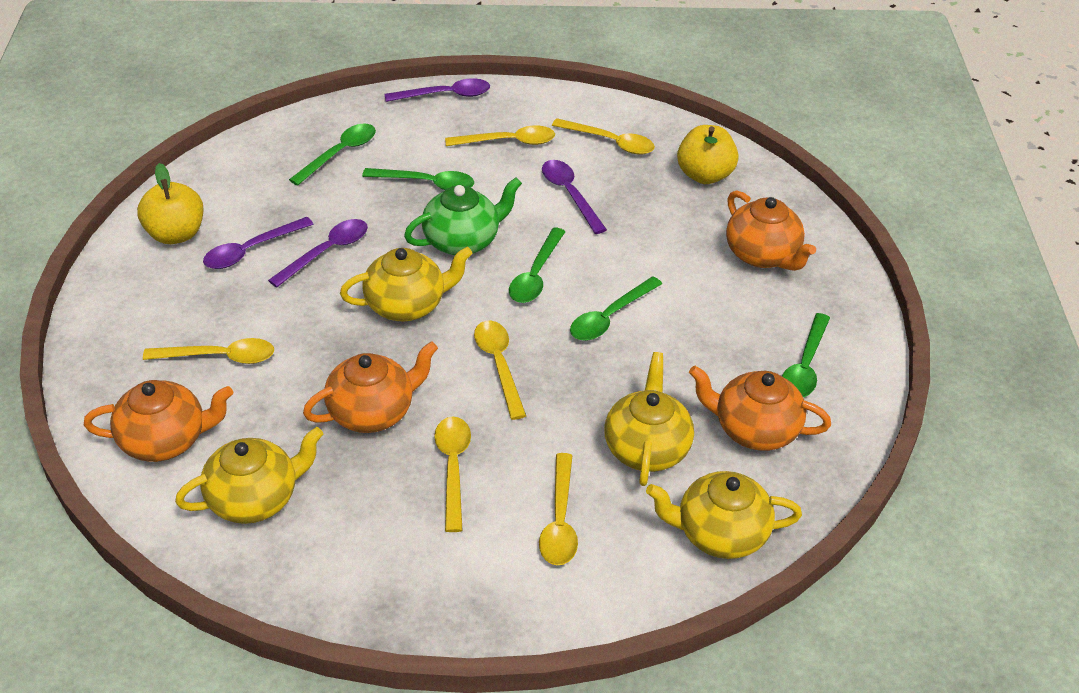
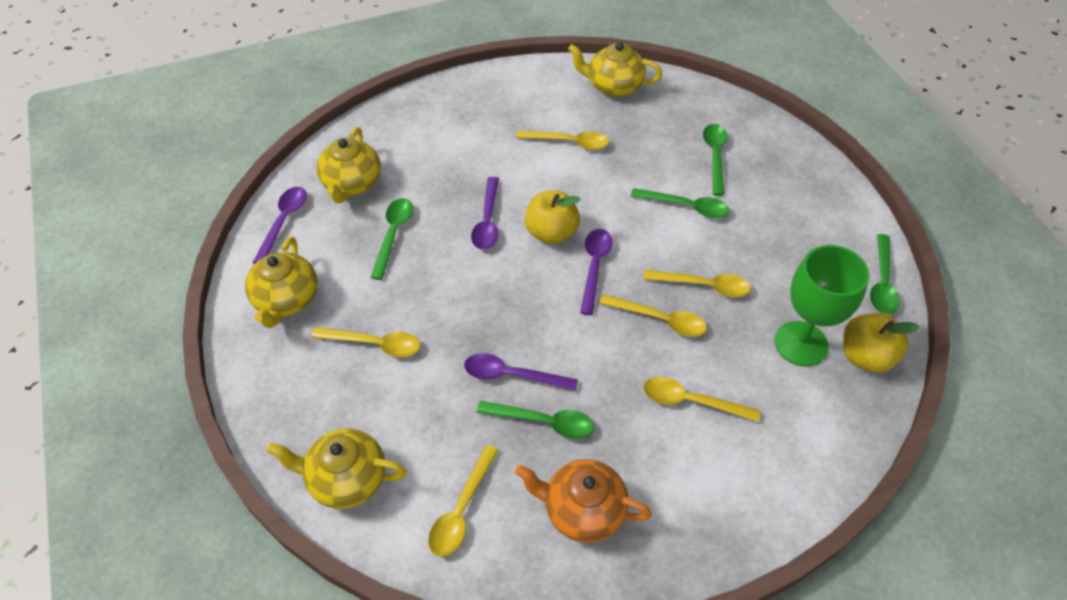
green goblet: none = 0 -> [774,245,869,367] = 1
green teapot: [404,177,522,255] = 1 -> none = 0
orange teapot: [84,380,233,462] [303,341,438,433] [689,366,831,451] [726,190,816,271] = 4 -> [515,459,652,543] = 1

